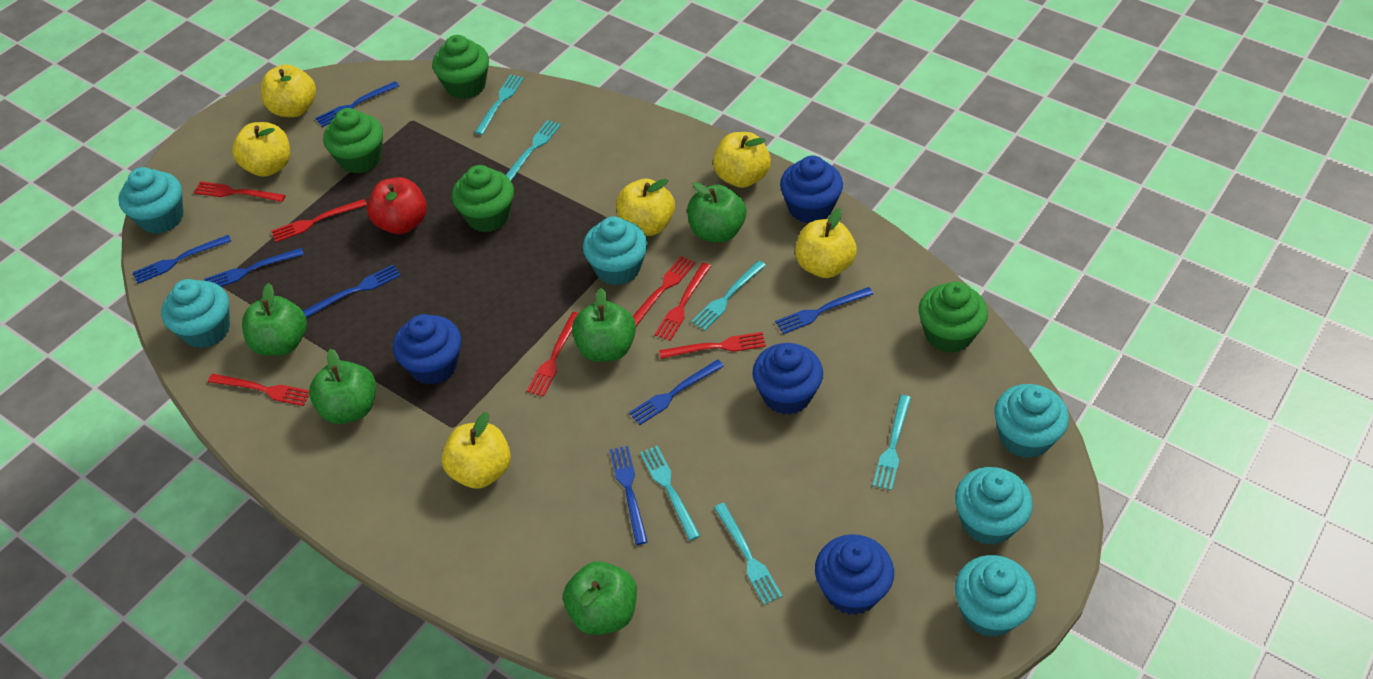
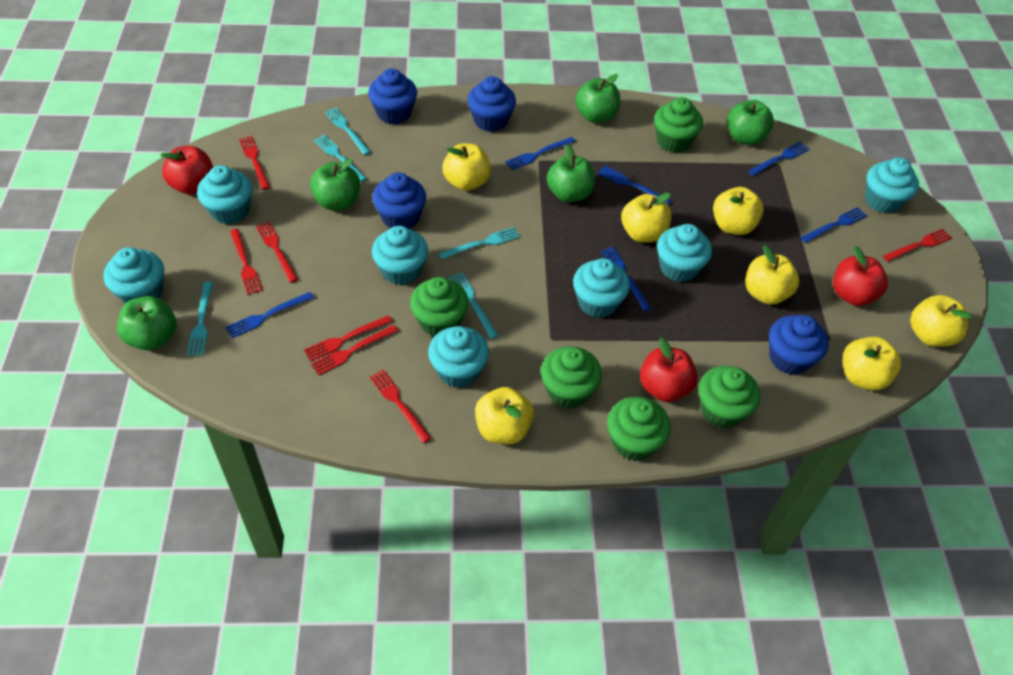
blue fork: [133,235,231,284] [204,248,304,287] [303,265,401,317] [315,81,399,127] [610,446,648,545] [629,359,724,425] [775,287,873,334] = 7 -> [225,292,314,338] [505,137,575,170] [598,166,671,205] [601,247,651,311] [748,141,809,176] [801,207,867,243] = 6
green cupcake: [323,108,383,174] [432,35,489,99] [452,165,514,233] [919,282,988,353] = 4 -> [410,277,469,336] [541,346,602,408] [607,397,671,461] [654,97,703,153] [699,366,760,428] = 5
red apple: [367,177,427,234] = 1 -> [161,146,213,195] [640,338,698,402] [833,246,888,306] = 3
turquoise cupcake: [118,167,184,234] [161,279,230,348] [583,217,648,285] [955,467,1033,545] [955,555,1036,637] [994,384,1069,458] = 6 -> [104,247,164,304] [197,165,252,224] [372,226,428,285] [428,326,489,388] [573,258,630,318] [657,224,712,282] [865,157,919,214] = 7
turquoise fork: [475,74,524,135] [506,120,561,181] [640,446,700,540] [691,260,766,330] [714,503,783,605] [873,395,911,490] = 6 -> [187,281,213,356] [314,134,367,182] [325,107,370,155] [439,227,520,259] [449,272,499,339] = 5
yellow apple: [232,122,290,177] [261,64,316,117] [442,412,511,489] [616,179,675,236] [713,132,771,188] [795,208,857,278] = 6 -> [442,143,491,191] [475,387,534,444] [621,192,671,243] [713,187,764,235] [745,245,799,305] [843,337,901,391] [910,295,972,347] = 7

